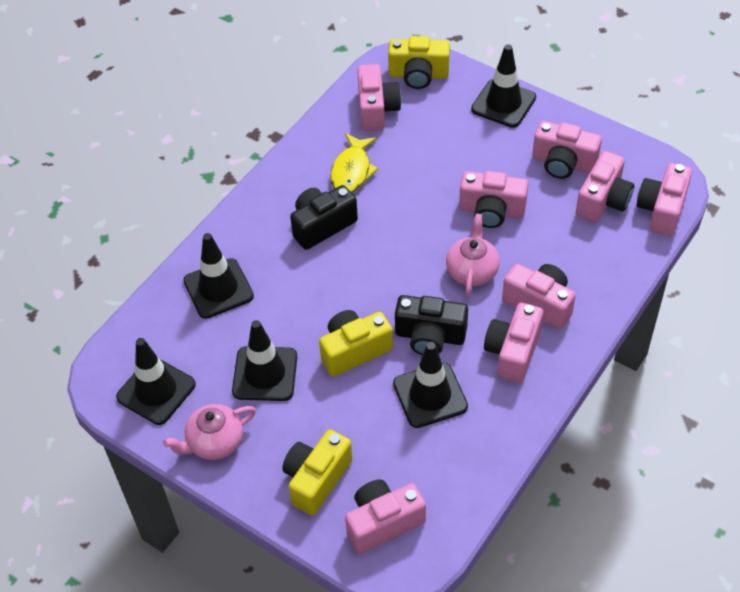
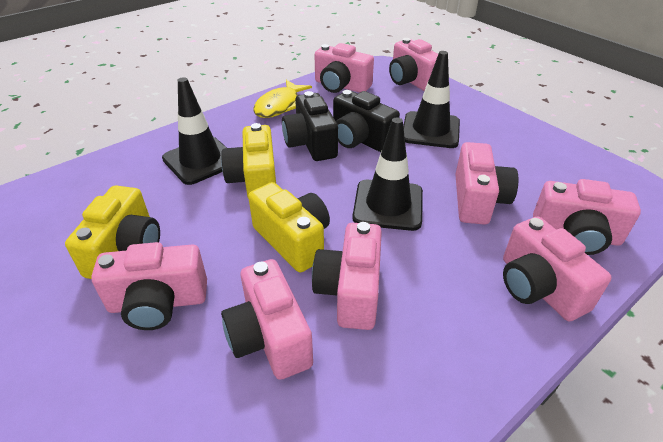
black traffic cone: [116,338,196,425] [183,233,254,319] [232,320,297,401] [393,342,468,428] [471,44,536,128] = 5 -> [162,77,227,185] [352,118,423,231] [403,51,460,148] = 3
pink teapot: [163,404,256,460] [446,213,500,297] = 2 -> none = 0

